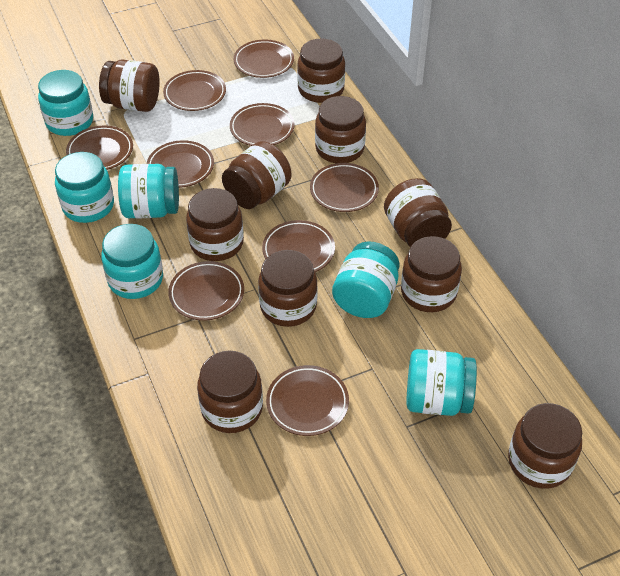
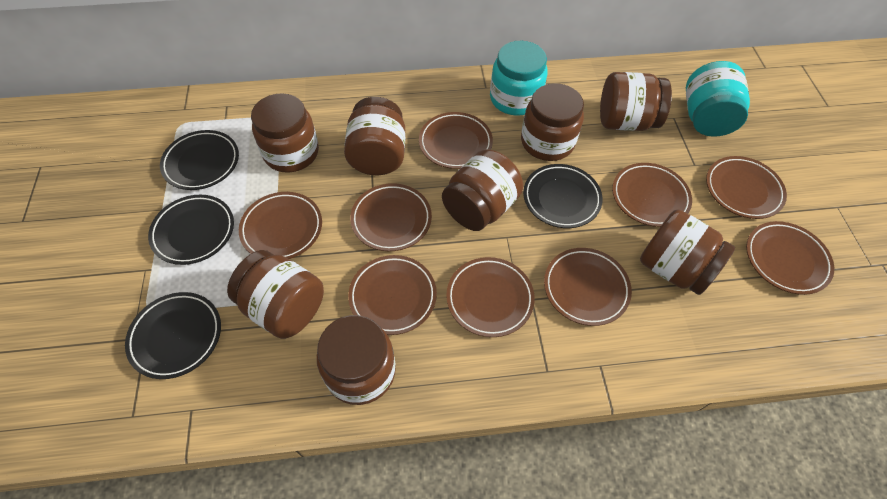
black plate: none = 0 -> [125,292,221,379] [148,195,234,265] [160,130,239,190] [523,164,603,228] = 4
brown jar: [99,60,160,112] [186,188,244,261] [197,351,263,433] [222,141,291,209] [258,250,318,327] [297,38,345,103] [315,96,366,163] [384,178,452,247] [401,236,462,312] [508,403,582,489] = 10 -> [227,250,324,339] [251,93,319,172] [316,315,396,405] [344,97,405,175] [442,149,523,231] [521,83,584,161] [600,72,672,131] [640,209,735,295] = 8
turquoise jar: [38,70,93,136] [55,152,114,223] [101,224,163,299] [118,164,179,219] [332,241,400,318] [406,349,477,416] = 6 -> [490,41,548,116] [686,61,750,137] = 2

